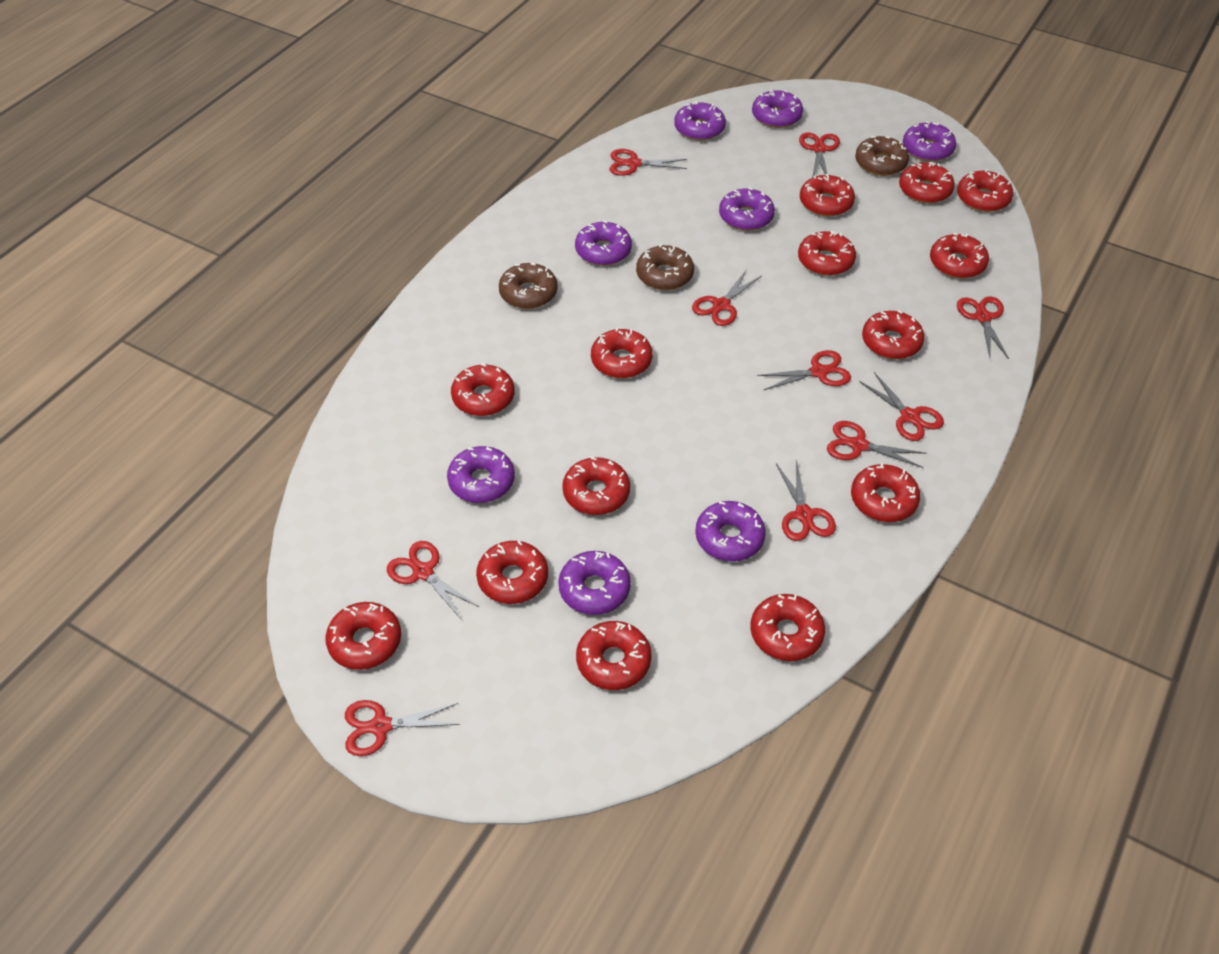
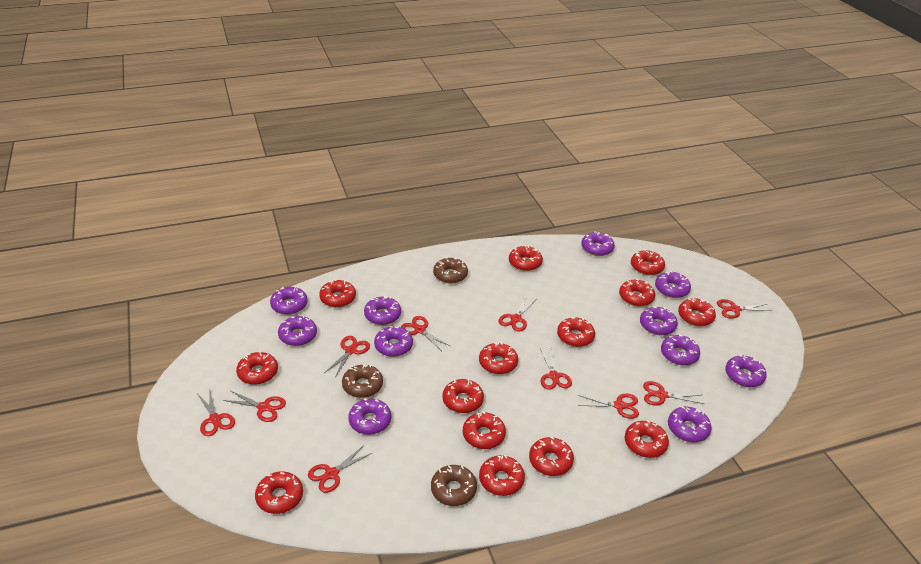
purple donut: [447,446,515,503] [558,551,631,615] [575,220,632,266] [674,101,726,141] [695,501,766,561] [719,187,775,231] [752,90,803,128] [903,121,956,162] = 8 -> [270,286,308,315] [278,316,317,346] [348,399,391,435] [364,296,401,325] [374,326,413,357] [581,231,615,256] [640,307,678,335] [655,271,691,298] [661,335,700,365] [668,406,712,442] [725,355,767,387] = 11

